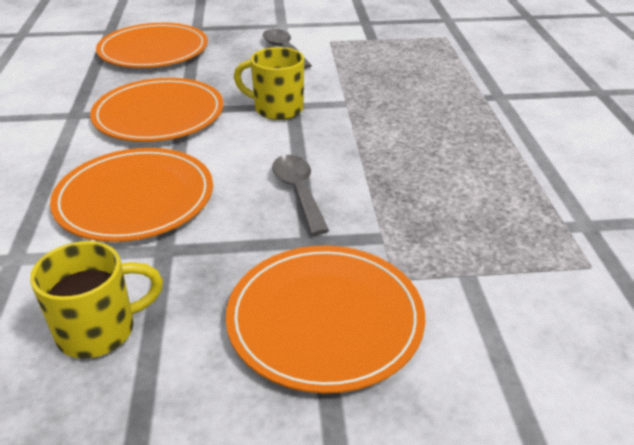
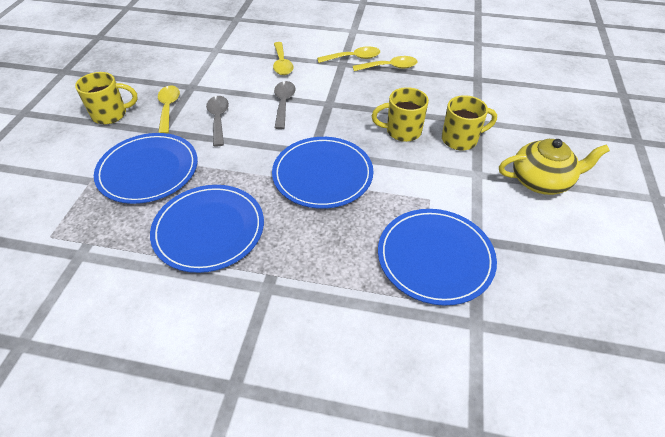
blue plate: none = 0 -> [94,133,198,204] [150,185,264,273] [272,137,373,209] [378,209,497,306] = 4
orange plate: [50,148,213,242] [90,78,224,142] [96,23,208,68] [226,246,425,393] = 4 -> none = 0
yellow mug: [30,241,163,359] [234,47,304,120] = 2 -> [75,72,138,124] [372,87,429,142] [442,95,497,151] = 3
yellow spoon: none = 0 -> [158,86,180,133] [273,42,293,75] [317,46,380,63] [353,56,417,71] = 4
yellow teapot: none = 0 -> [499,139,610,195] = 1

